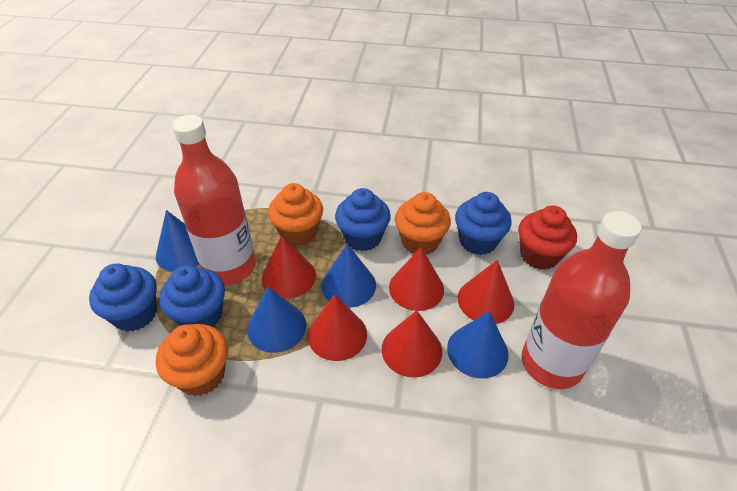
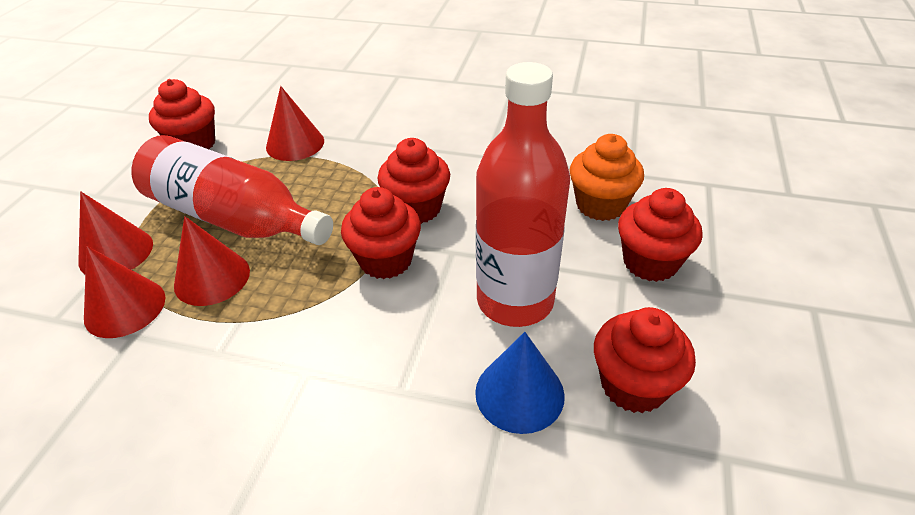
blue cone: [156,210,199,272] [247,287,306,353] [321,244,376,308] [447,311,509,379] = 4 -> [475,332,565,434] = 1
blue cupcake: [89,263,157,332] [159,265,225,327] [335,188,391,251] [455,192,512,255] = 4 -> none = 0
orange cupcake: [156,324,228,396] [268,183,323,246] [395,192,451,254] = 3 -> [570,134,644,221] = 1
red cone: [262,235,316,298] [308,294,367,361] [382,310,442,378] [389,247,444,311] [457,260,514,324] = 5 -> [78,191,153,274] [84,246,165,338] [174,216,250,306] [266,86,324,161] = 4
red cupcake: [518,206,577,270] = 1 -> [149,79,215,150] [341,187,421,279] [377,138,450,224] [594,307,696,413] [618,188,703,282] = 5

